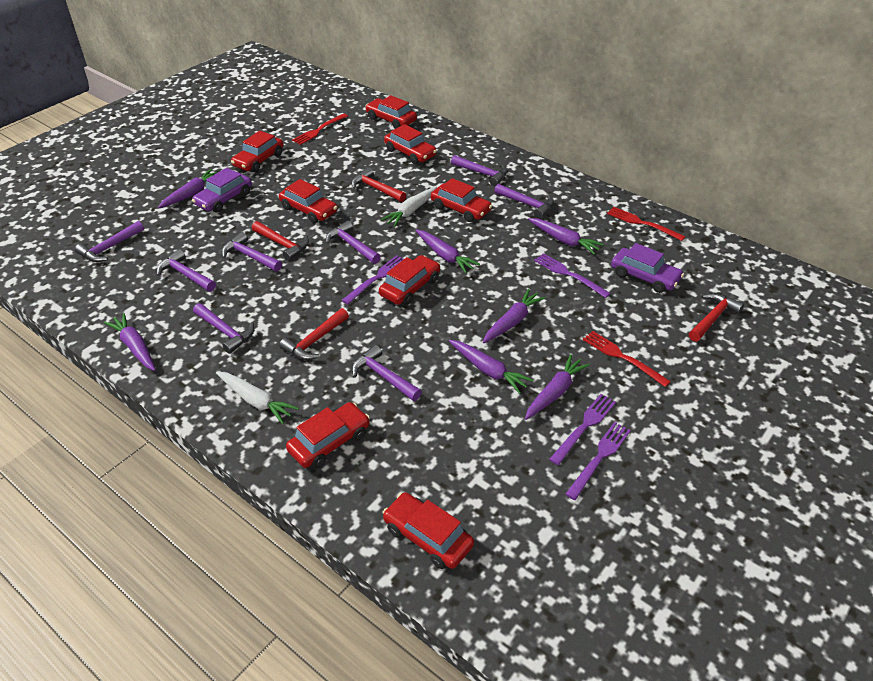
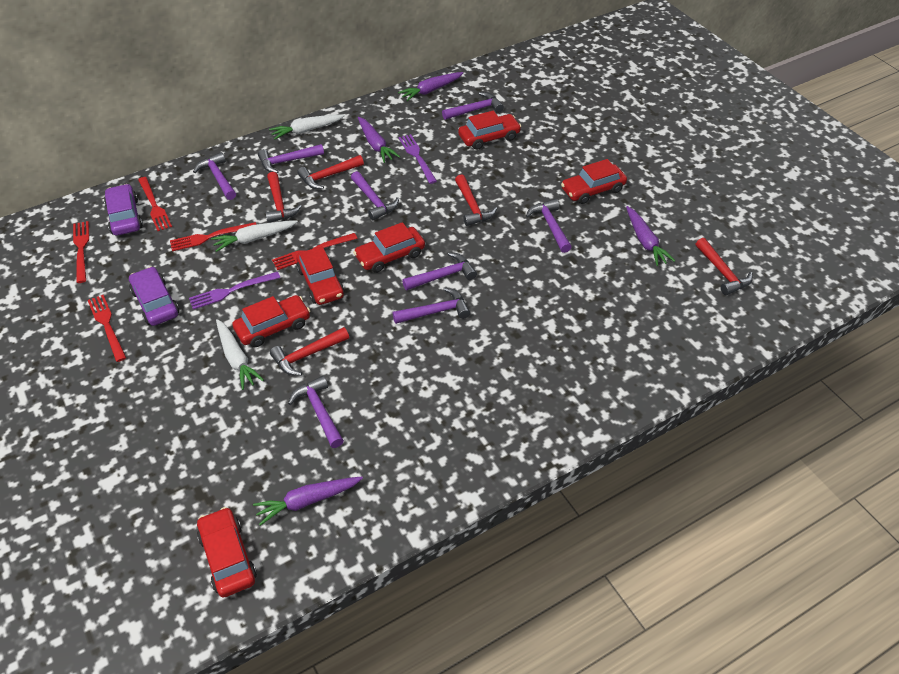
purple carrot: [104,313,156,371] [158,169,217,208] [416,230,480,273] [449,340,533,394] [483,289,546,343] [525,354,590,420] [528,218,604,255] = 7 -> [253,476,363,526] [358,117,400,163] [398,72,463,101] [626,206,675,266] = 4
purple fork: [342,255,404,304] [534,253,611,298] [549,394,616,465] [565,422,631,500] = 4 -> [189,272,280,310] [399,134,437,184] = 2
red car: [231,131,284,172] [279,179,337,223] [286,402,370,468] [365,95,417,129] [379,255,440,305] [382,492,474,569] [384,124,437,164] [431,178,492,222] = 8 -> [197,507,257,597] [232,295,310,347] [296,246,344,305] [353,222,425,273] [458,110,521,150] [561,159,627,204] = 6
red fork: [292,113,348,145] [583,331,671,387] [607,207,685,241] = 3 -> [73,221,89,283] [88,295,126,362] [138,177,172,231] [170,222,256,251] [272,233,358,270] = 5
red hammer: [252,221,309,261] [279,308,349,360] [351,167,406,202] [689,293,744,342] = 4 -> [265,172,302,223] [270,327,349,376] [297,155,364,189] [455,174,497,226] [696,238,753,295] = 5
white carrot: [216,372,299,424] [381,187,437,227] = 2 -> [211,220,298,252] [216,319,264,390] [269,114,345,140] = 3

